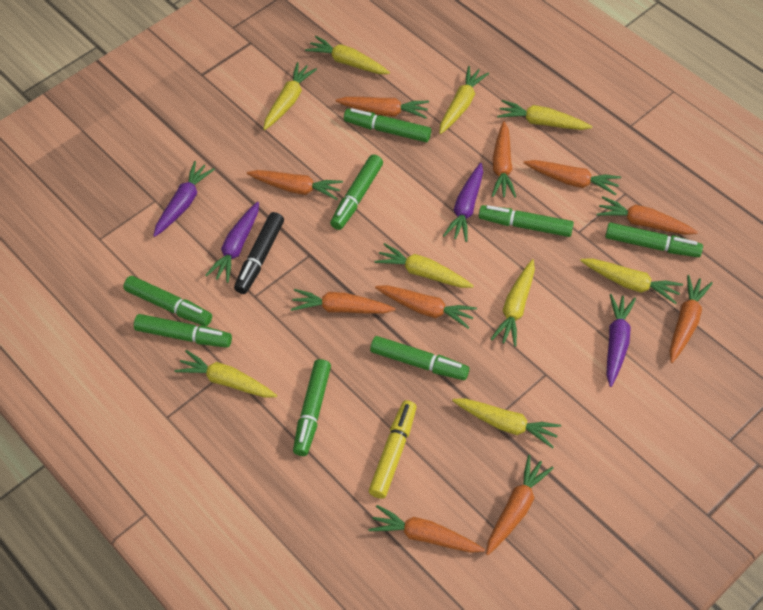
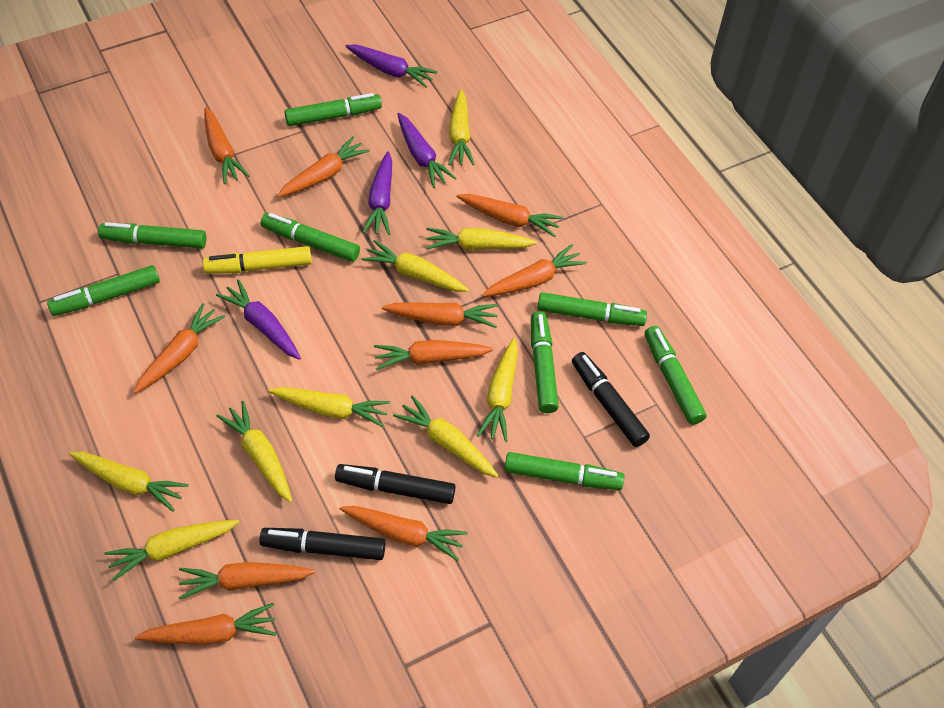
black marker: [234,212,284,294] = 1 -> [259,528,385,560] [335,464,456,504] [572,352,650,447] = 3

